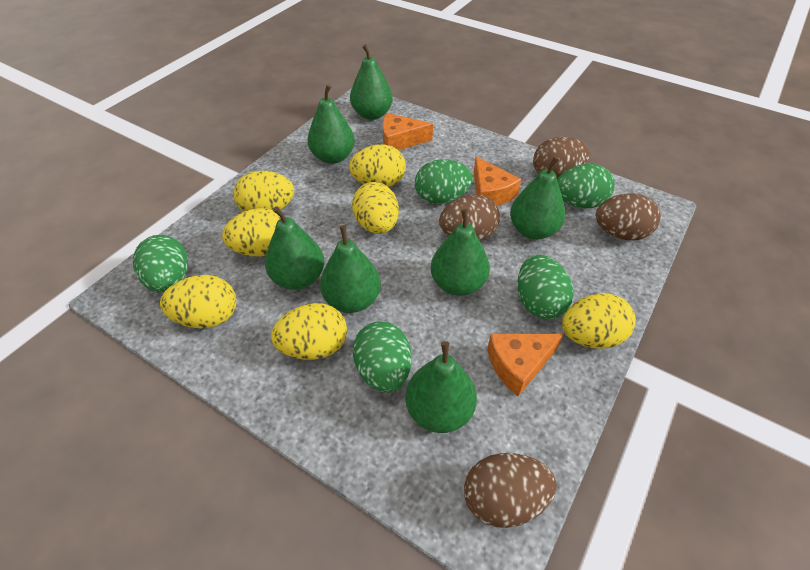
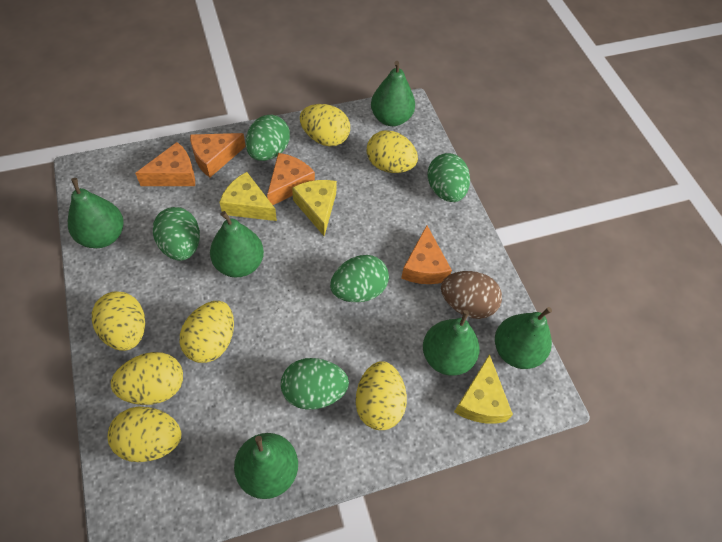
brown egg: [439,194,500,241] [464,453,557,528] [533,137,590,179] [596,193,661,241] = 4 -> [441,271,502,319] = 1
green pear: [265,206,324,290] [307,85,355,164] [320,225,381,313] [350,44,393,120] [405,341,477,433] [431,209,490,296] [510,156,565,240] = 7 -> [68,178,124,248] [210,211,264,277] [234,433,298,499] [371,61,415,126] [423,310,480,376] [495,307,552,369] = 6
orange cheese: [383,113,433,150] [474,156,521,206] [487,334,563,396] = 3 -> [135,142,195,186] [190,133,246,178] [267,153,315,205] [401,225,452,284] = 4
yellow cheese: none = 0 -> [220,172,277,221] [292,180,337,236] [454,354,513,424] = 3

